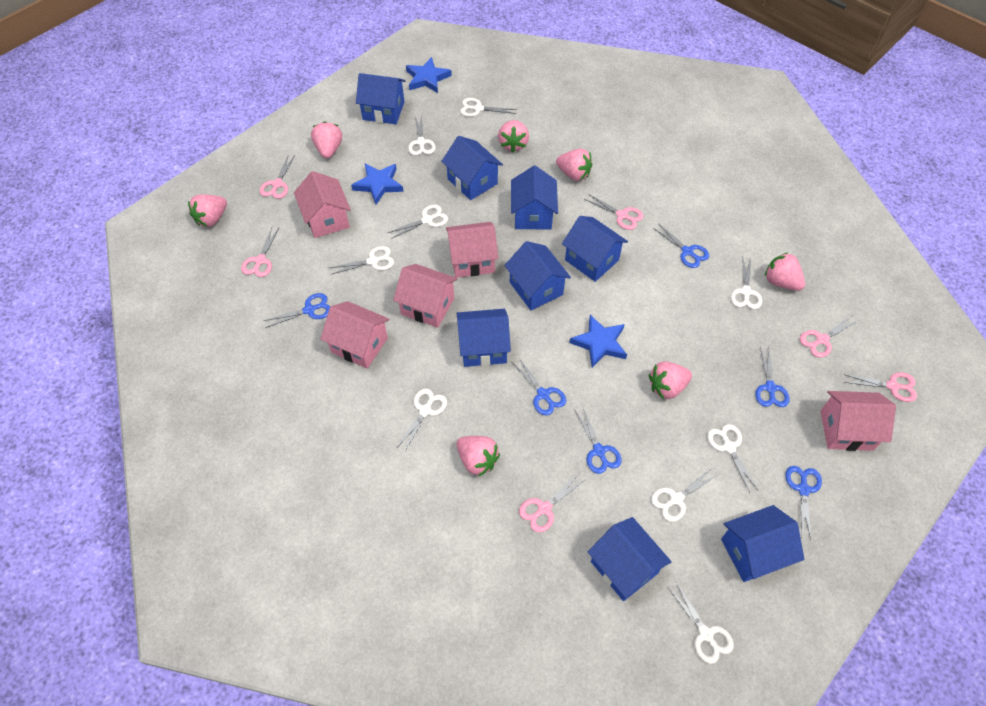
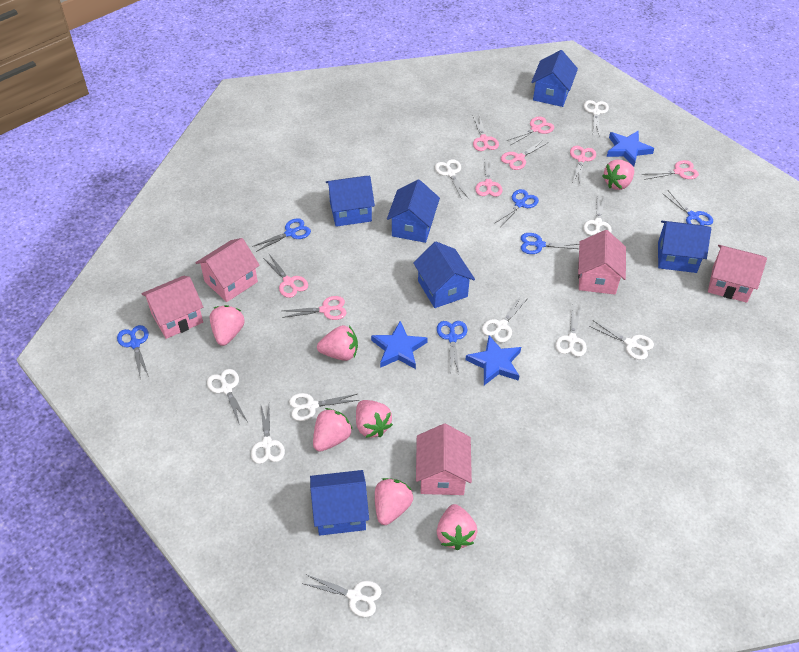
blue house: [356,73,405,124] [441,136,503,200] [456,309,511,367] [504,241,571,310] [511,166,558,229] [562,216,628,282] [588,517,672,601] [721,505,804,582] = 8 -> [310,470,369,536] [326,176,375,227] [387,179,440,243] [413,242,475,308] [531,50,578,107] [658,221,711,273] = 6
pink scissors: [241,228,279,277] [260,154,295,199] [519,474,586,532] [584,194,643,230] [800,316,859,358] [843,372,917,402] = 6 -> [262,254,308,298] [282,296,347,320] [473,114,499,151] [475,157,503,197] [501,139,549,170] [506,116,554,145] [570,146,596,184] [644,160,699,180] = 8
white scissors: [329,246,394,275] [388,205,448,239] [396,389,447,453] [408,114,436,156] [460,98,517,117] [651,468,719,522] [667,582,734,664] [707,424,758,493] [731,258,762,309] = 9 -> [207,369,248,425] [251,405,285,464] [289,393,359,421] [302,575,382,617] [435,159,468,199] [482,296,528,343] [555,306,587,357] [583,194,612,235] [584,100,609,137] [589,320,654,360] = 10

